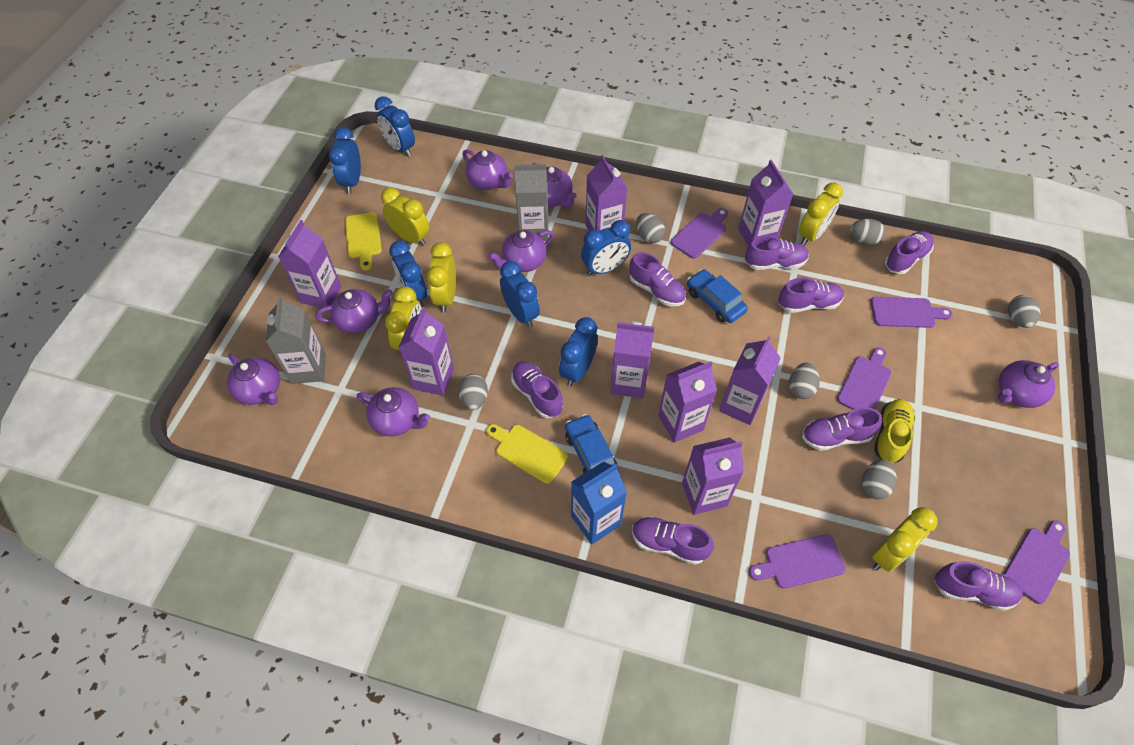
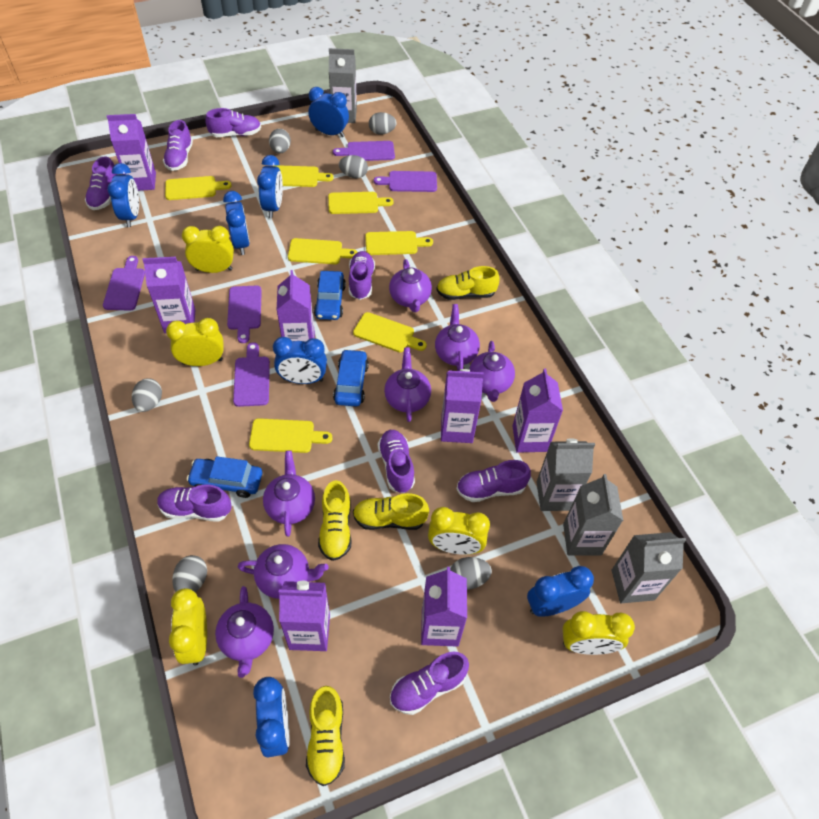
blue car: [565,414,619,474] [687,269,748,323] = 2 -> [187,456,262,498] [314,271,346,320] [333,349,369,406] = 3
blue carton: [571,461,627,544] = 1 -> none = 0
blue clock: [329,127,361,194] [375,96,415,157] [389,241,427,308] [500,261,540,328] [559,317,598,386] [581,220,631,276] = 6 -> [107,163,139,227] [223,191,250,255] [253,677,290,757] [257,155,283,218] [273,337,327,384] [309,87,349,137] [527,566,594,617] = 7
grey carton: [266,296,326,384] [514,164,549,241] = 2 -> [329,48,357,123] [537,438,595,511] [563,474,623,556] [612,532,686,603] = 4
purple carton: [278,220,342,308] [399,307,454,396] [586,155,627,231] [610,321,654,398] [658,361,717,442] [682,438,744,515] [719,336,781,425] [738,160,793,246] = 8 -> [107,114,156,191] [142,257,195,333] [277,270,315,342] [279,581,330,651] [421,567,467,647] [441,369,484,443] [513,368,563,453] = 7
yellow cutting board: [345,212,382,270] [486,424,568,484] = 2 -> [165,176,232,200] [249,418,332,453] [275,165,334,187] [288,238,357,264] [328,192,394,214] [353,312,427,352] [365,231,433,255] = 7
yellow shoe: [874,399,915,463] = 1 -> [306,686,345,786] [318,480,352,561] [353,493,429,530] [436,266,500,300] = 4

